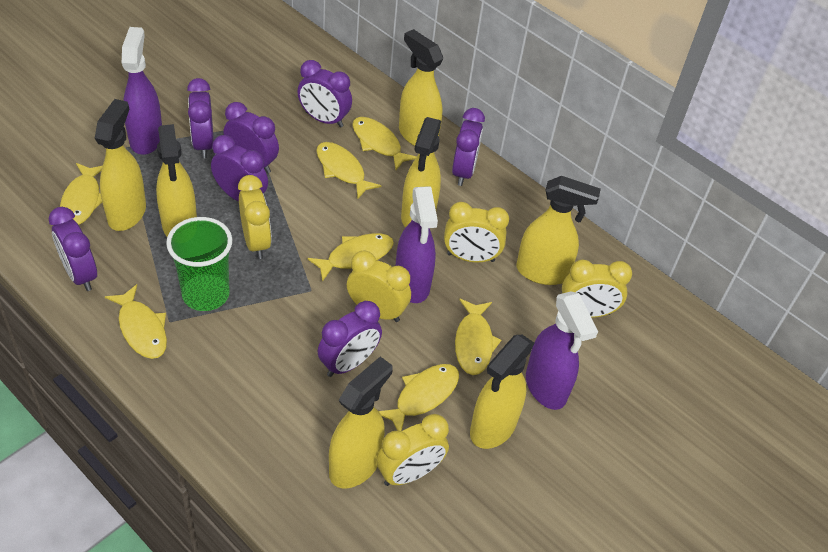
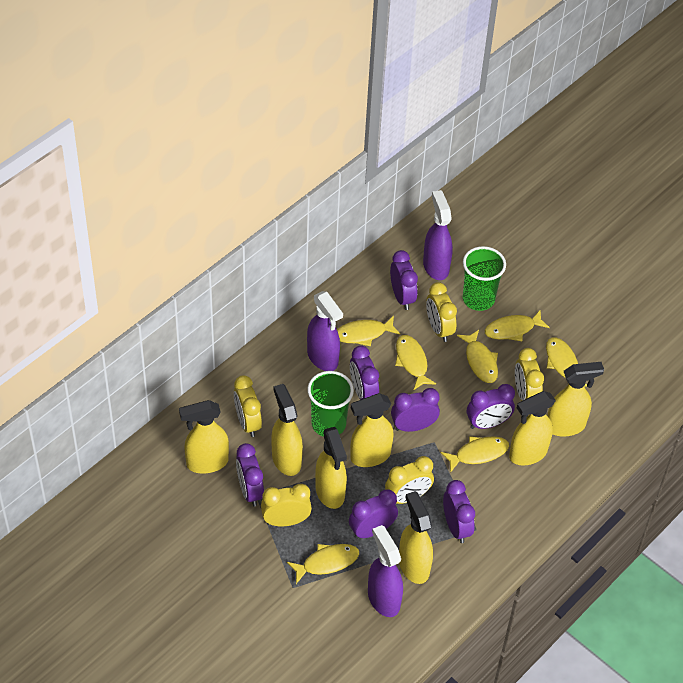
green cup: [166,217,232,311] = 1 -> [307,371,354,437] [463,246,506,311] = 2

